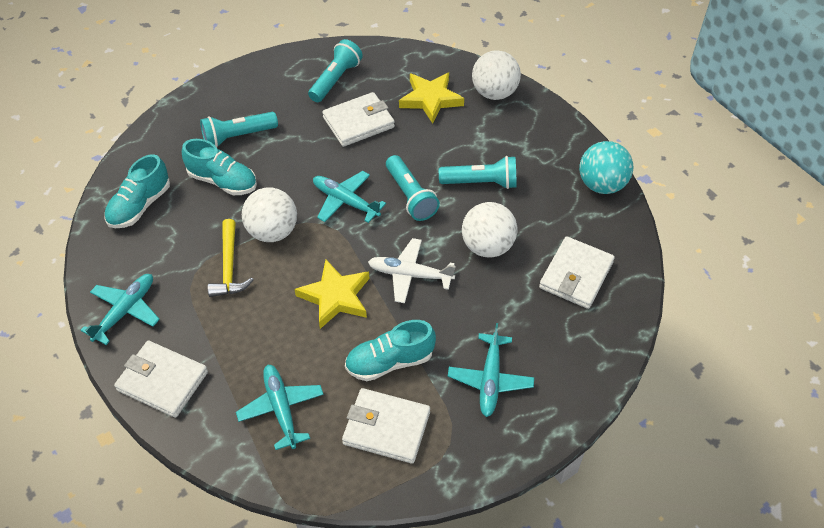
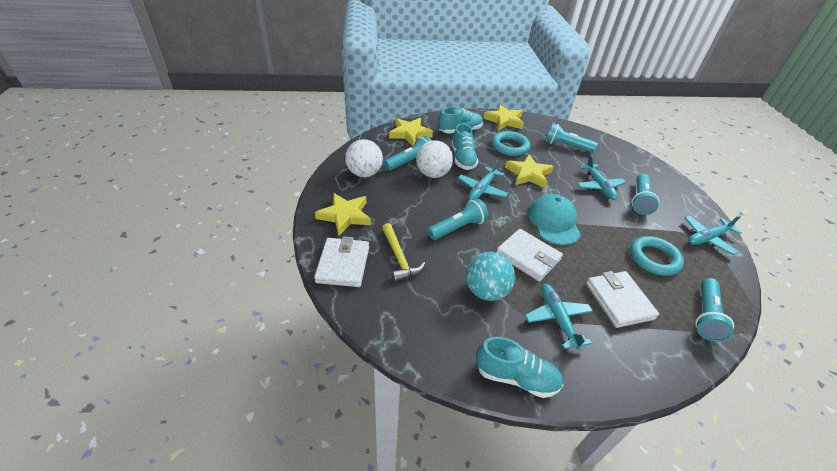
turquoise cap: none = 0 -> [528,194,581,245] = 1
turquoise flashlight: [200,112,278,147] [308,39,363,102] [386,155,440,221] [439,156,517,189] = 4 -> [384,136,432,171] [427,198,488,240] [545,123,598,153] [631,174,659,215] [695,278,734,342] = 5
turquoise ring: none = 0 -> [492,131,530,156] [630,236,684,276] = 2
white ball: [242,187,297,242] [462,202,517,257] [472,50,521,100] = 3 -> [345,139,383,177] [416,140,453,178] = 2
white plane: [368,238,456,303] = 1 -> none = 0
white wallet: [114,341,208,418] [322,92,395,147] [342,388,430,464] [539,236,615,309] = 4 -> [314,236,369,287] [497,229,563,282] [586,271,659,328] = 3
yellow star: [295,260,369,329] [399,72,464,124] = 2 -> [315,193,371,236] [389,118,433,146] [483,104,524,130] [505,154,554,189] = 4

